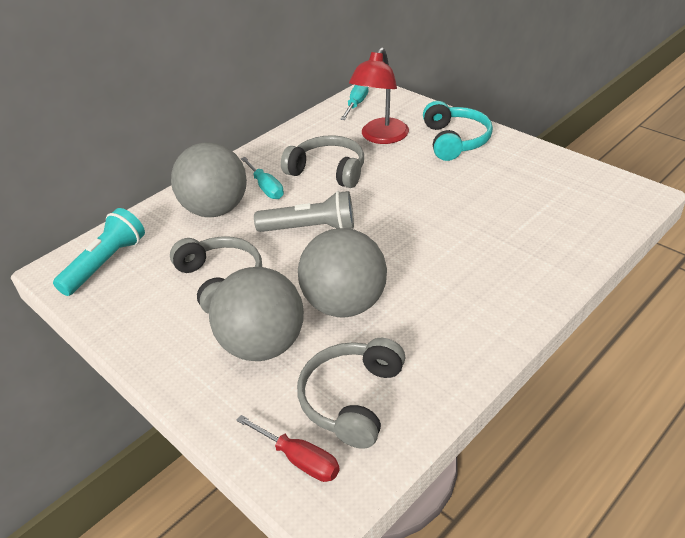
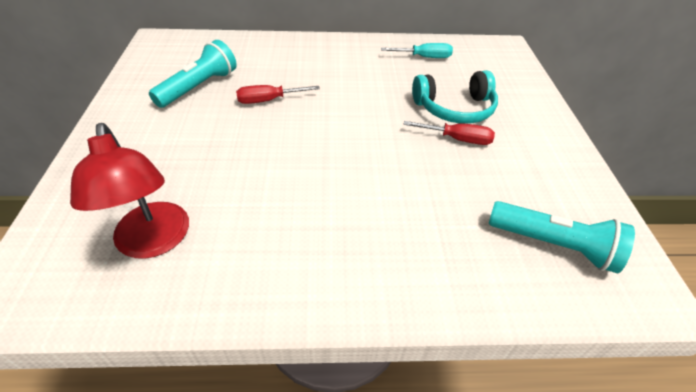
grey ball: [171,142,247,217] [209,267,304,361] [298,228,387,318] = 3 -> none = 0
grey flashlight: [254,191,354,232] = 1 -> none = 0
grey headphones: [170,236,262,314] [281,135,364,188] [297,338,405,449] = 3 -> none = 0
red screwdriver: [236,415,340,482] = 1 -> [236,85,320,104] [403,121,495,145] = 2
turquoise flashlight: [53,208,145,296] = 1 -> [149,40,237,108] [489,201,635,273] = 2
turquoise screwdriver: [241,157,284,199] [340,85,369,120] = 2 -> [381,43,453,58] = 1

